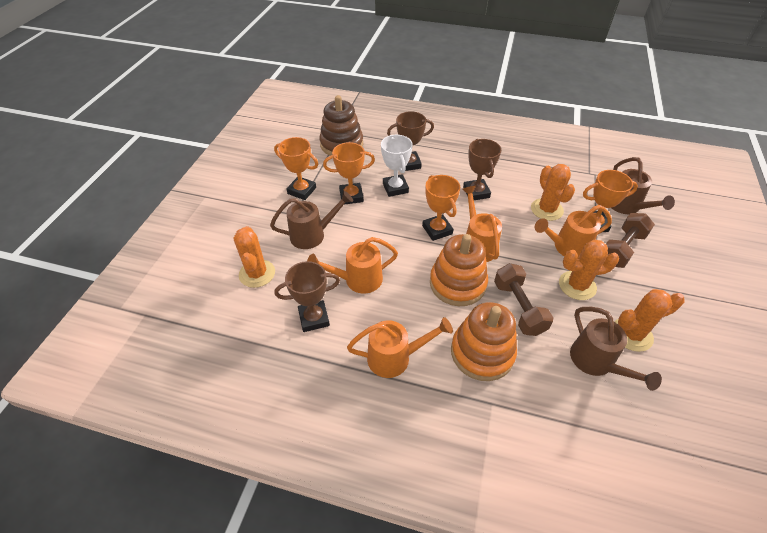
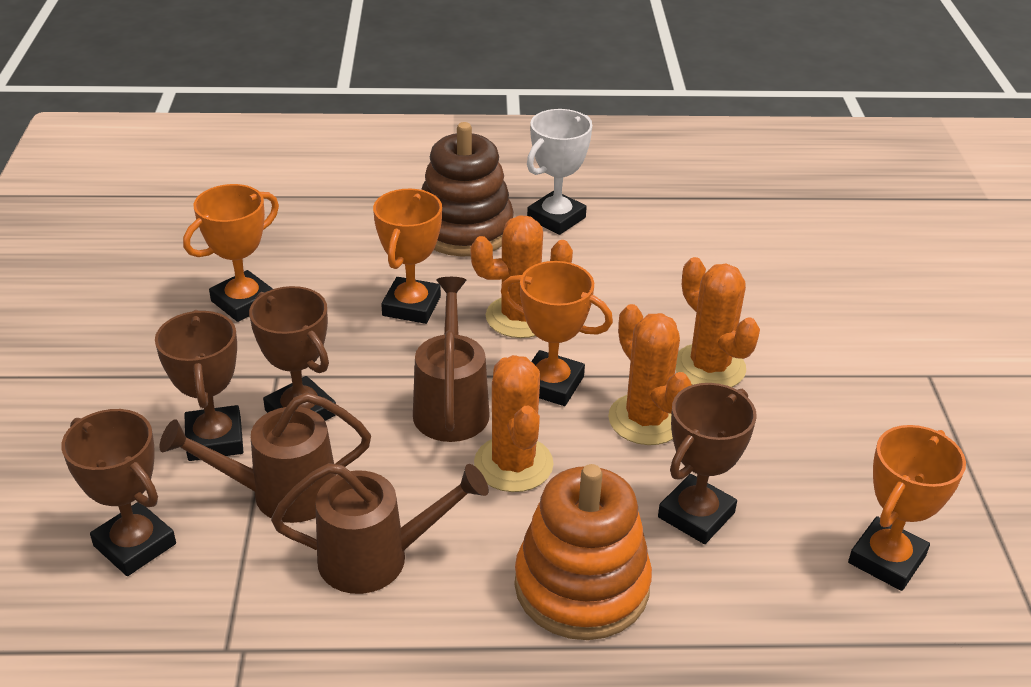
brown dumbbell: [494,263,553,336] [606,213,655,268] = 2 -> none = 0
brown trophy: [274,261,340,332] [387,111,434,171] [463,139,501,200] = 3 -> [61,409,176,576] [155,310,243,461] [249,286,336,421] [658,383,757,544] = 4
orange stacking toy: [430,234,488,306] [451,302,517,381] = 2 -> [514,464,652,640] = 1
orange watering can: [307,237,398,294] [347,317,453,378] [462,186,502,262] [535,205,612,259] = 4 -> none = 0

